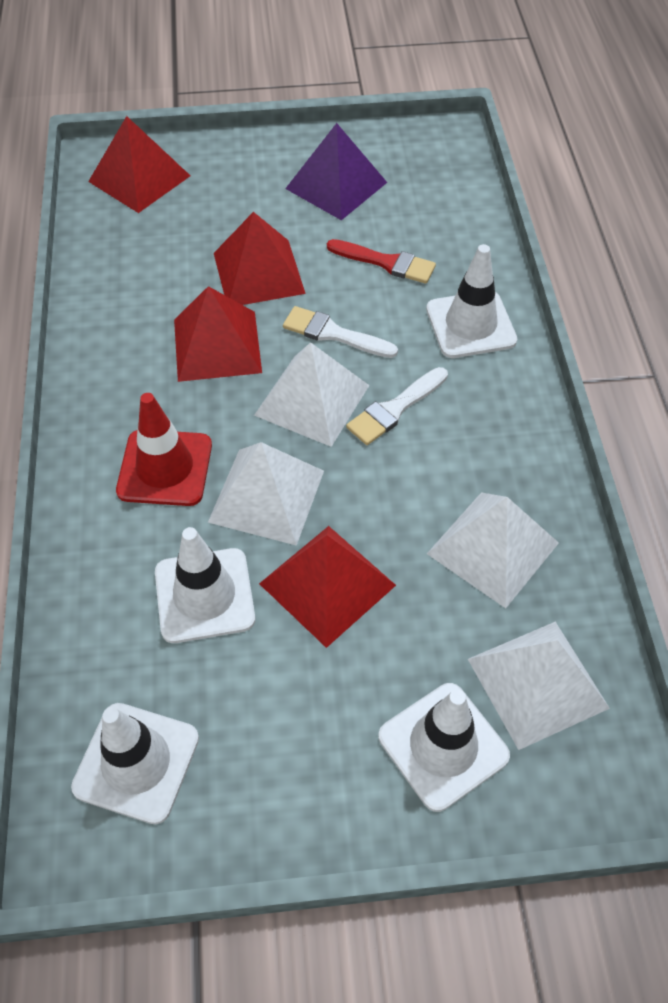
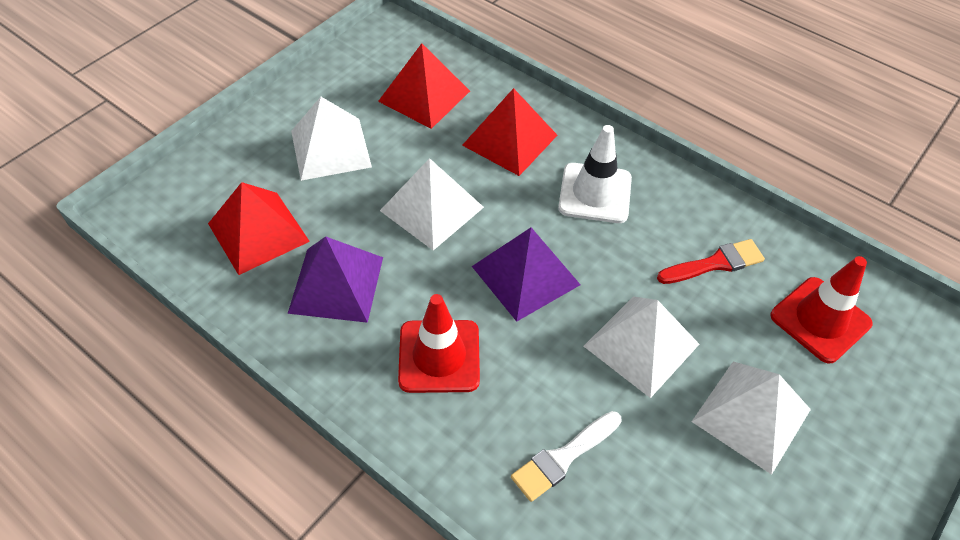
purple pyramid: [285,123,387,220] = 1 -> [288,236,383,323] [472,227,580,322] = 2
red pyramid: [88,116,190,213] [174,286,262,382] [214,212,306,305] [259,526,396,648] = 4 -> [208,182,310,275] [378,43,470,129] [462,88,558,176] = 3
red traffic cone: [116,393,212,506] = 1 -> [398,294,480,393] [770,256,873,364] = 2
white brush: [283,306,398,358] [346,367,448,445] = 2 -> [511,411,622,502] = 1
white traffic cone: [71,703,199,824] [155,527,256,643] [379,683,510,812] [426,244,517,358] = 4 -> [558,125,632,223] = 1

